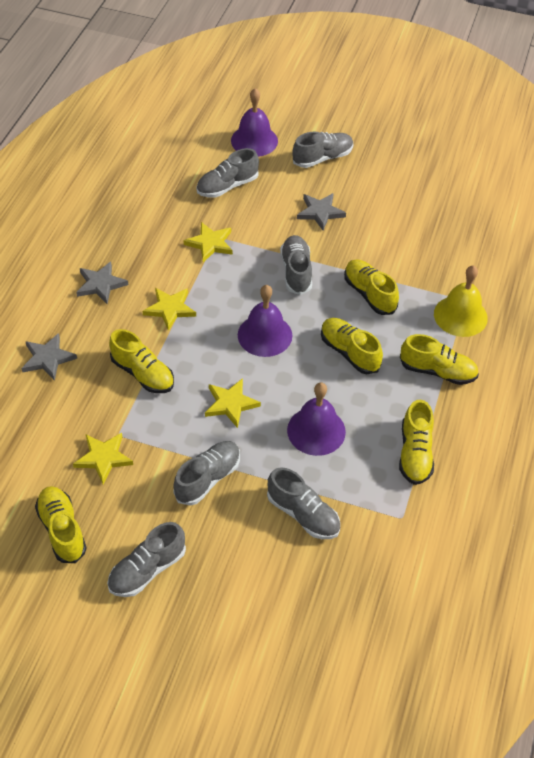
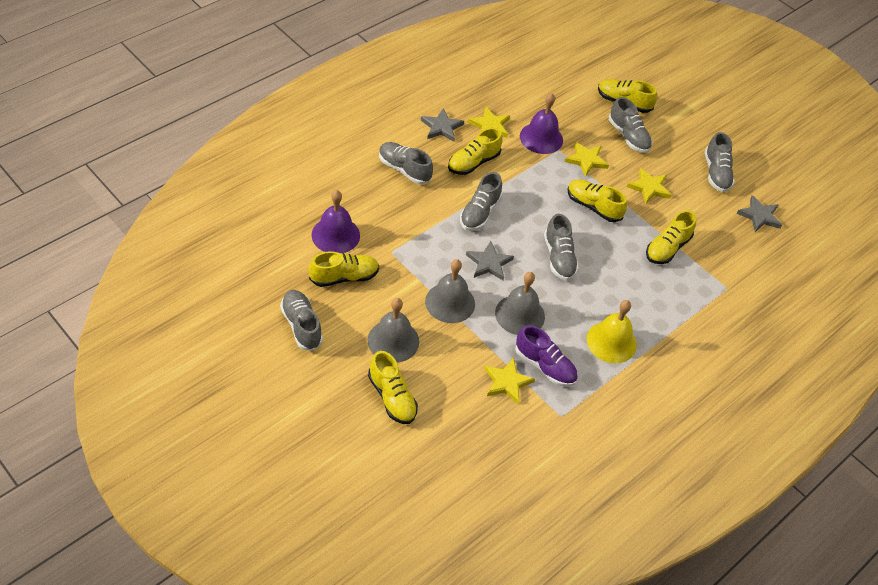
grey bell: none = 0 -> [368,298,419,363] [425,259,475,323] [495,272,545,335] = 3
purple bell: [231,88,278,157] [238,285,292,357] [287,382,346,456] = 3 -> [311,190,360,253] [520,93,563,154] = 2
purple shoe: none = 0 -> [515,325,578,387] = 1

